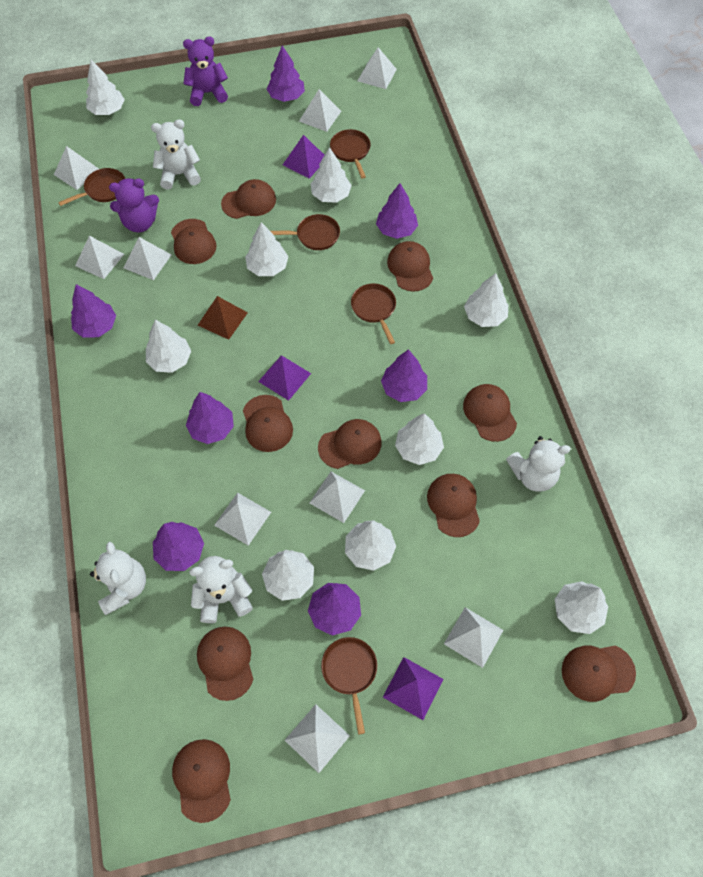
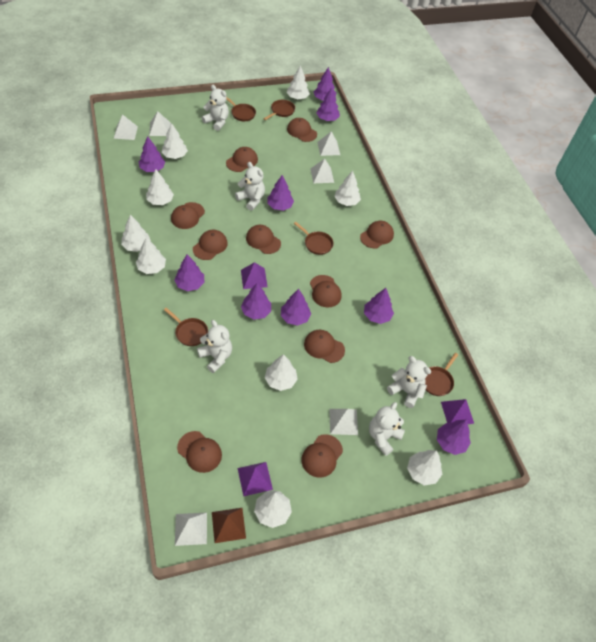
purple teddy bear: [109,178,159,232] [183,37,228,106] = 2 -> none = 0
purple tree: [71,284,116,338] [153,522,204,571] [186,392,234,444] [267,45,305,102] [308,583,361,635] [376,183,418,239] [381,349,427,402] = 7 -> [139,136,165,172] [174,255,204,291] [241,283,271,320] [267,175,294,211] [281,289,311,326] [314,67,336,101] [316,87,340,121] [364,288,394,324] [437,419,471,455] = 9
white pyramid: [54,146,99,190] [75,236,124,279] [123,237,172,280] [214,493,271,546] [285,704,350,773] [299,89,341,132] [310,472,365,523] [358,47,397,89] [444,607,503,668] = 9 -> [113,114,138,140] [149,111,171,136] [175,512,207,546] [311,158,334,183] [317,131,340,156] [329,409,358,435] = 6
white teddy bear: [90,542,146,615] [151,120,201,189] [189,556,253,623] [506,436,571,492] = 4 -> [197,320,232,373] [202,85,229,131] [235,162,265,211] [369,402,405,456] [387,356,431,408] = 5

